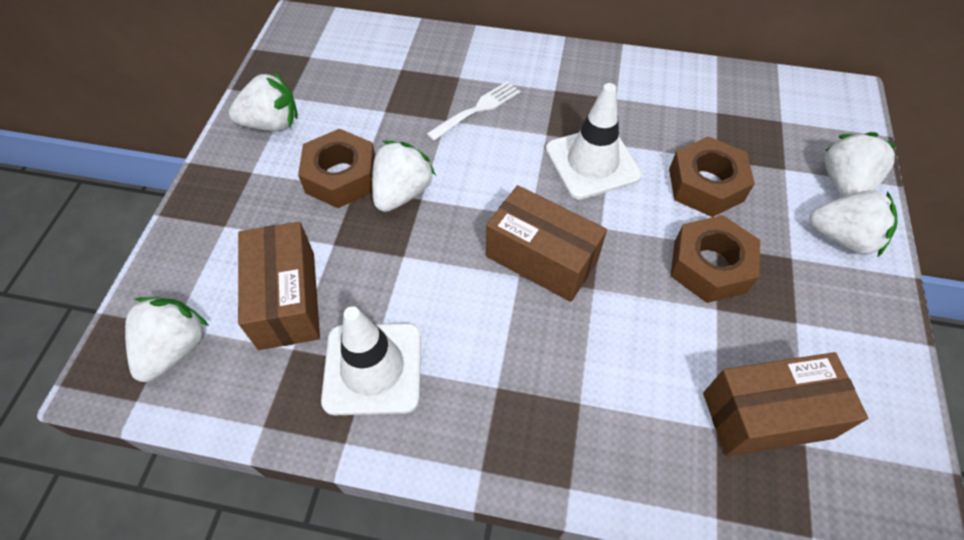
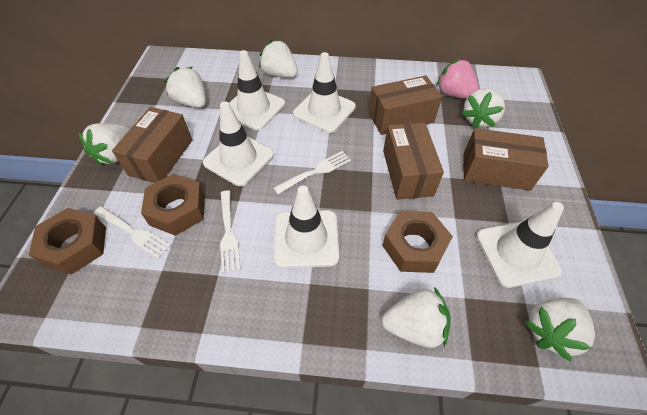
brown box: [238,222,320,350] [486,185,607,302] [703,352,868,456] = 3 -> [112,107,192,183] [369,76,442,135] [383,122,444,200] [463,128,549,191] = 4
pink strawberry: none = 0 -> [436,59,479,99] = 1
white fork: [427,81,520,141] = 1 -> [94,206,171,259] [220,191,240,273] [274,151,351,194] = 3
white strawberry: [125,297,209,382] [229,71,298,131] [372,141,436,212] [809,190,897,257] [825,132,898,197] = 5 -> [78,123,130,166] [164,67,206,108] [259,40,298,78] [382,287,451,348] [461,88,505,128] [524,298,595,361] = 6
white traffic cone: [321,306,421,415] [546,83,642,200] = 2 -> [203,101,274,186] [229,50,285,130] [274,186,339,268] [293,52,356,133] [476,202,564,288] = 5

